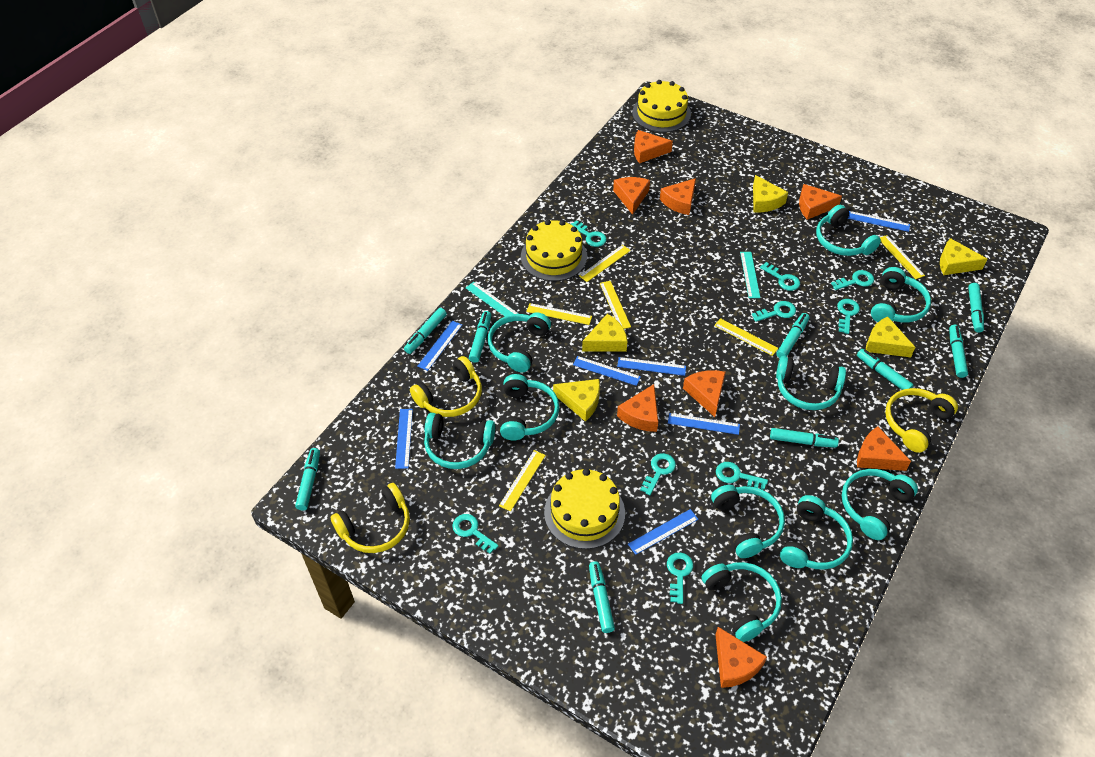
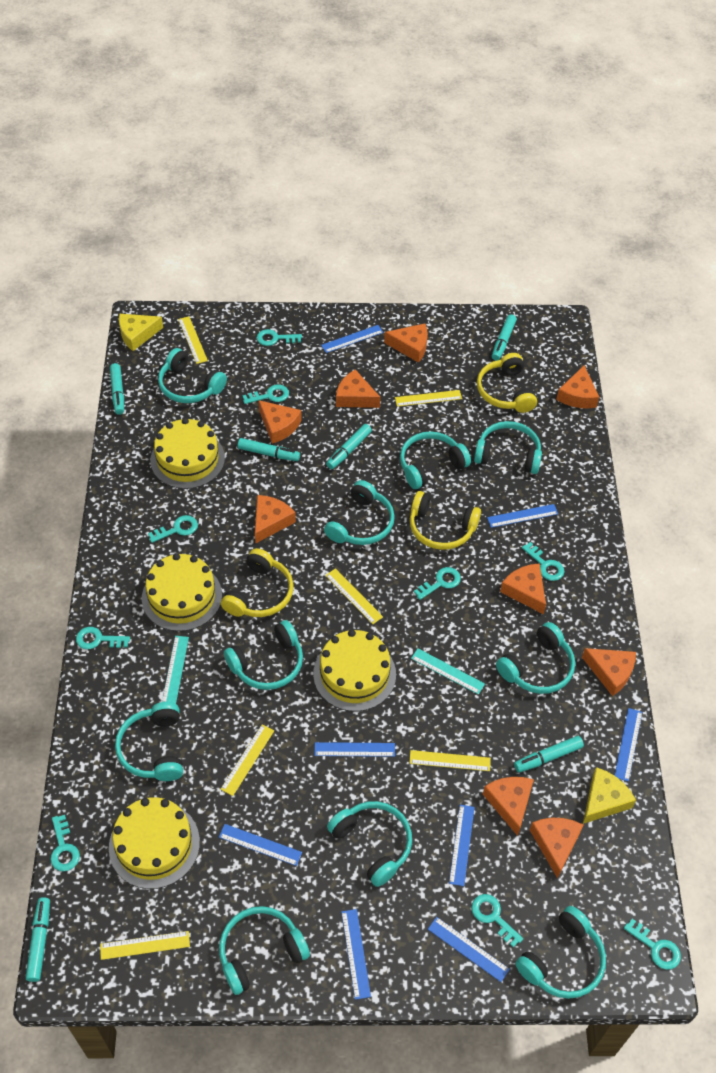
blue ruler: [395,409,413,469] [417,321,462,371] [573,356,641,386] [617,357,686,376] [628,509,698,555] [668,413,740,435] [848,211,910,232] = 7 -> [219,824,302,866] [315,742,395,757] [321,325,383,353] [341,909,371,1000] [428,917,510,982] [449,805,475,886] [487,504,558,528] [614,708,642,782] = 8
orange cheese: [613,177,650,215] [617,384,658,432] [634,130,673,163] [660,178,696,215] [683,370,726,417] [715,627,767,688] [799,184,842,220] [857,427,911,471] = 8 -> [255,495,296,544] [258,400,302,444] [336,370,381,408] [384,323,428,363] [483,777,534,836] [500,564,546,614] [530,818,583,879] [556,365,599,408] [582,648,636,696] = 9
turquoise marker: [295,448,320,511] [404,308,447,354] [469,311,491,363] [589,562,615,633] [770,428,839,448] [776,313,809,358] [857,349,914,390] [949,325,968,378] [968,283,984,333] = 9 -> [26,897,50,982] [110,363,124,415] [238,438,300,461] [326,424,372,469] [492,314,517,361] [514,736,584,773] = 6
yellow cake: [521,220,587,281] [544,469,625,549] [632,80,691,132] = 3 -> [109,797,200,889] [142,553,222,631] [150,418,225,489] [313,629,396,711] = 4
yellow cheese: [553,379,600,422] [582,314,627,352] [753,175,788,212] [866,316,915,357] [940,238,987,275] = 5 -> [119,314,163,351] [583,767,636,824] = 2

